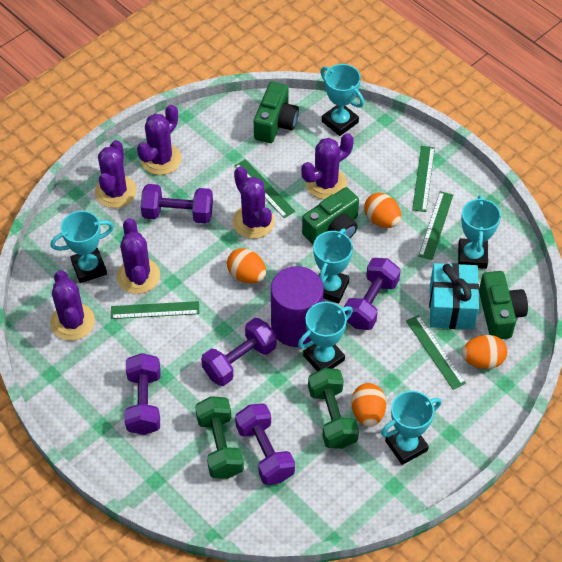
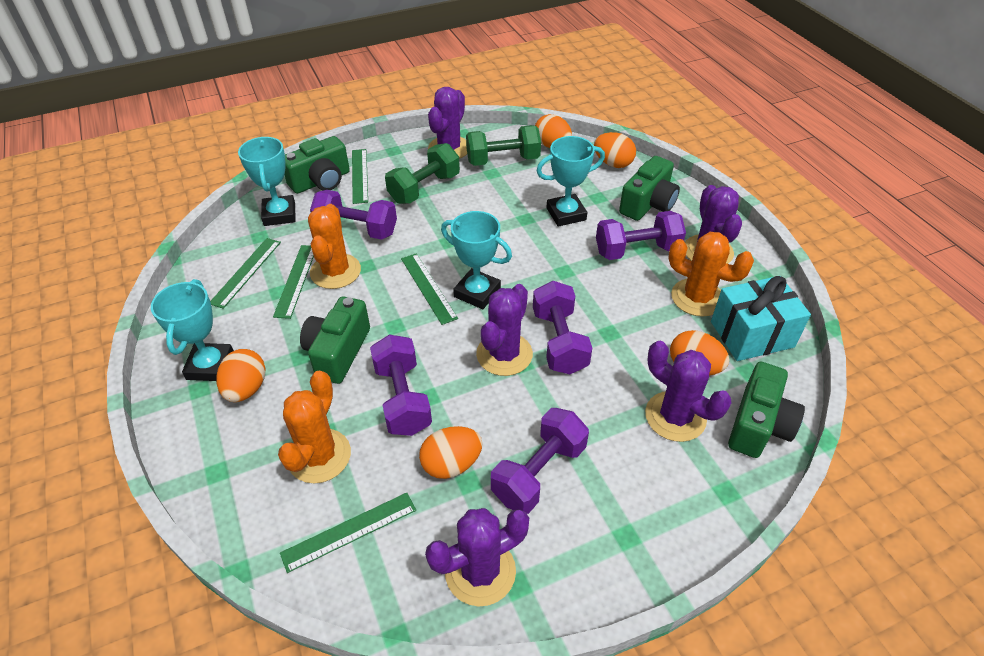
green camera: [254,81,299,143] [302,187,359,244] [479,271,528,339] = 3 -> [285,136,350,194] [300,296,370,384] [619,156,680,221] [728,362,805,458] = 4
orange cactus: none = 0 -> [278,371,351,483] [308,204,361,289] [668,232,754,317] = 3
orange egg: [227,248,266,283] [351,383,386,427] [364,193,401,228] [462,335,507,369] = 4 -> [217,349,266,402] [419,426,483,479] [535,114,572,148] [594,132,636,168] [670,330,730,375] = 5
purple cactus: [50,270,95,341] [95,140,137,208] [117,218,160,294] [137,105,181,175] [233,166,275,239] [301,133,354,199] = 6 -> [425,508,529,607] [428,87,467,159] [476,284,533,376] [645,341,731,442] [685,185,742,264] = 5
purple cylinder: [271,266,324,347] = 1 -> none = 0
turquoise trophy: [51,211,114,283] [298,302,353,371] [313,228,353,303] [320,64,364,136] [381,391,441,465] [458,195,501,269] = 6 -> [151,279,234,381] [238,137,296,226] [441,211,512,309] [537,136,605,227] = 4

